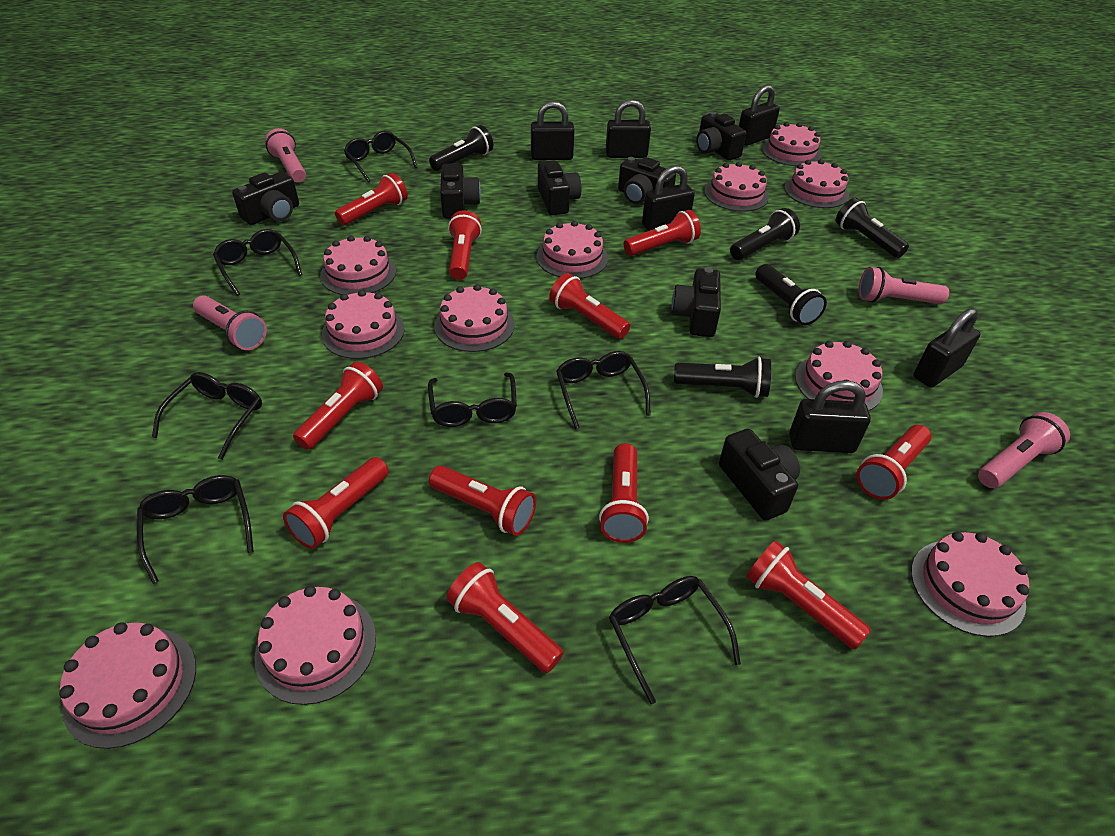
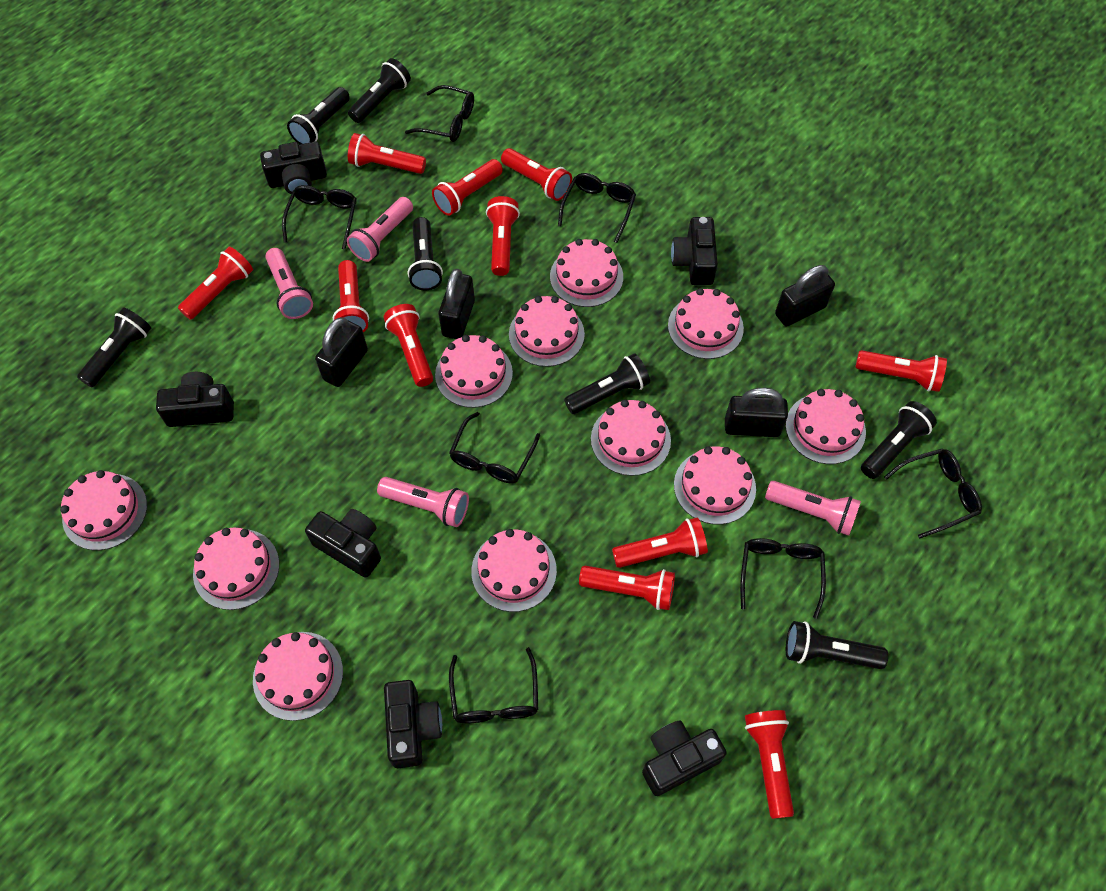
black camera: [232,172,299,225] [440,163,481,219] [538,160,581,215] [618,157,676,204] [671,267,721,337] [696,111,746,160] [719,429,800,520] = 7 -> [156,372,234,427] [260,142,327,194] [305,509,381,578] [384,680,442,768] [642,721,727,796] [671,217,718,285] = 6
black flashlight: [429,125,493,171] [674,357,771,398] [730,208,800,260] [755,264,827,325] [836,198,909,258] = 5 -> [77,307,151,387] [287,87,350,144] [348,58,411,123] [408,217,443,290] [564,353,650,414] [786,621,888,669] [861,401,937,479] = 7
black padlock: [531,101,575,160] [606,99,651,158] [642,166,695,231] [739,85,780,146] [789,380,871,453] [913,308,980,387] = 6 -> [315,317,368,387] [438,269,475,339] [725,388,788,437] [775,265,835,327] = 4

